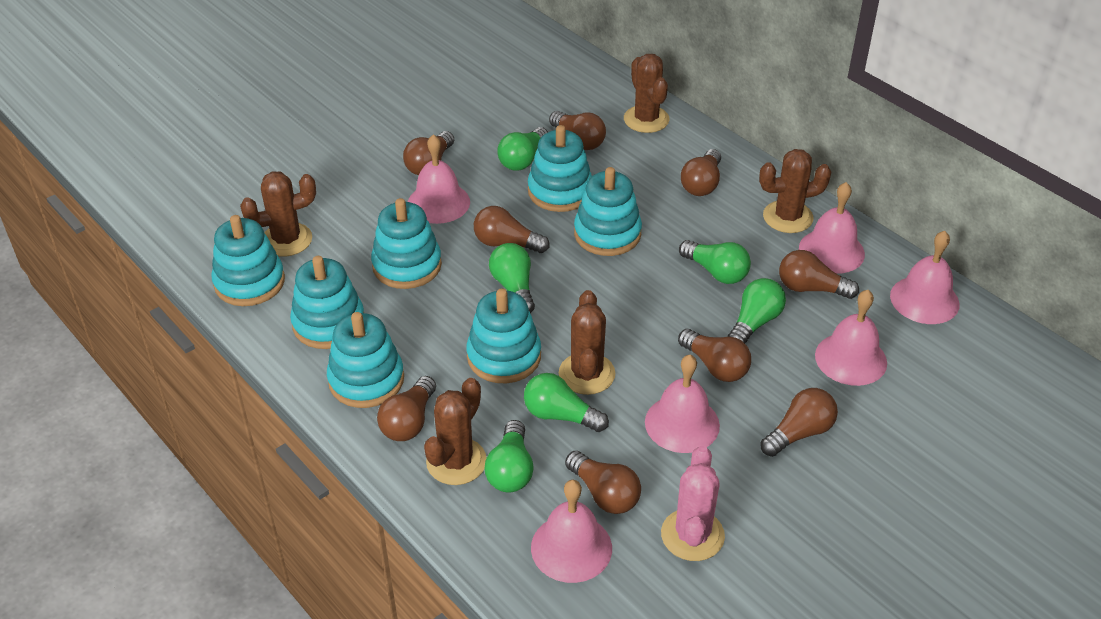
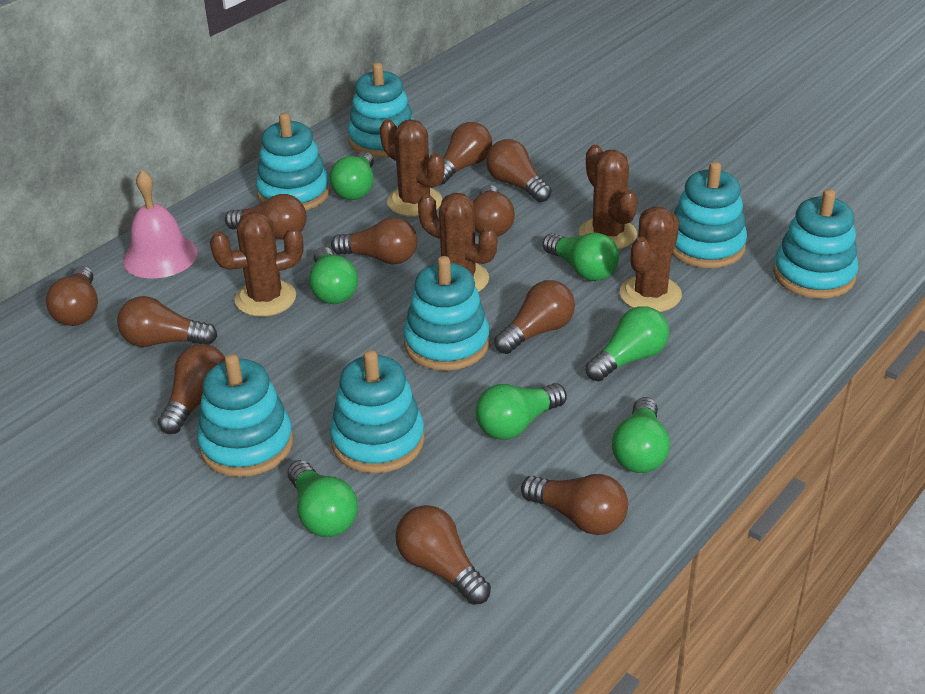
brown light bulb: [377,376,436,441] [403,131,454,175] [474,206,550,253] [549,111,606,150] [565,451,641,514] [678,329,751,382] [681,149,721,196] [760,388,838,457] [779,250,859,299] = 9 -> [46,266,98,326] [117,296,217,347] [158,344,225,434] [225,194,307,240] [331,217,417,264] [395,505,491,605] [440,122,492,185] [473,185,515,237] [486,139,551,202] [494,280,575,354] [521,474,628,535] = 11
green light bulb: [484,420,534,493] [489,243,535,313] [497,127,548,171] [524,373,609,432] [679,240,751,284] [728,278,786,343] = 6 -> [288,460,358,537] [309,247,358,304] [330,151,374,200] [475,383,567,440] [543,233,619,281] [585,306,669,382] [612,397,670,473] = 7
pink bell: [408,134,470,224] [531,480,612,583] [645,355,720,453] [799,182,865,274] [815,290,887,386] [890,231,959,324] = 6 -> [123,170,198,278] = 1
pink cactus: [661,446,725,561] = 1 -> none = 0

